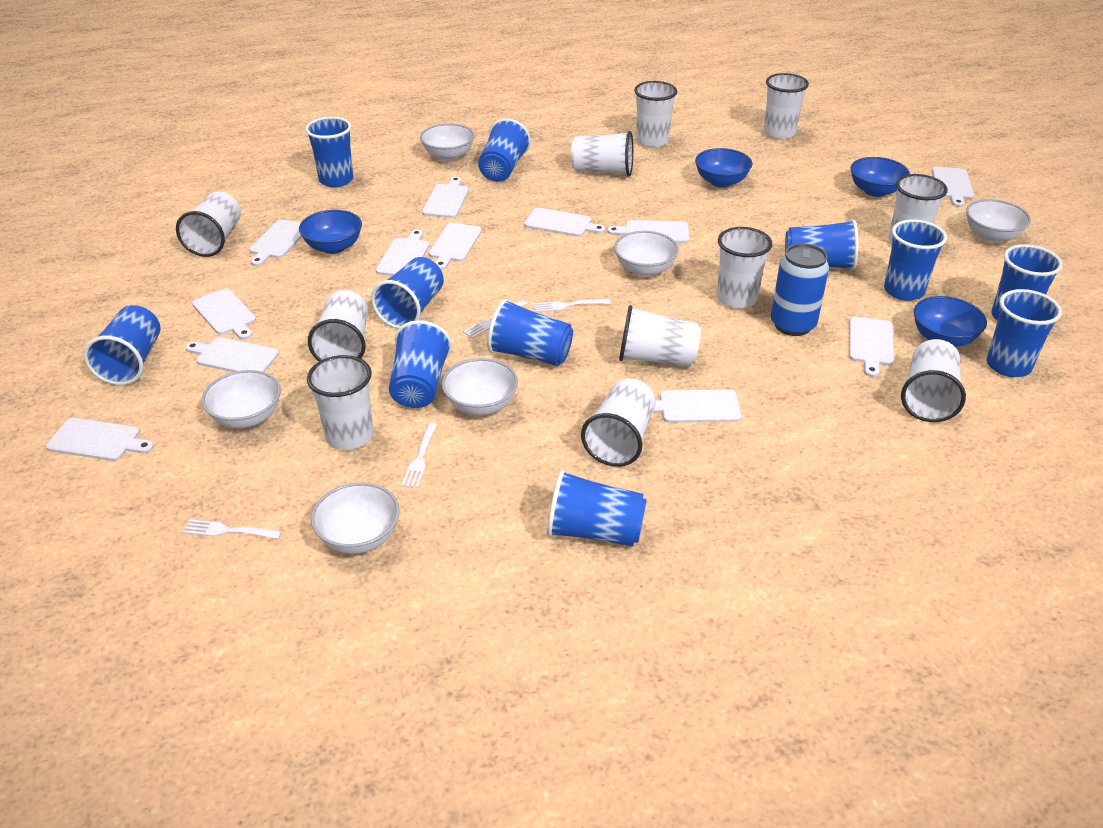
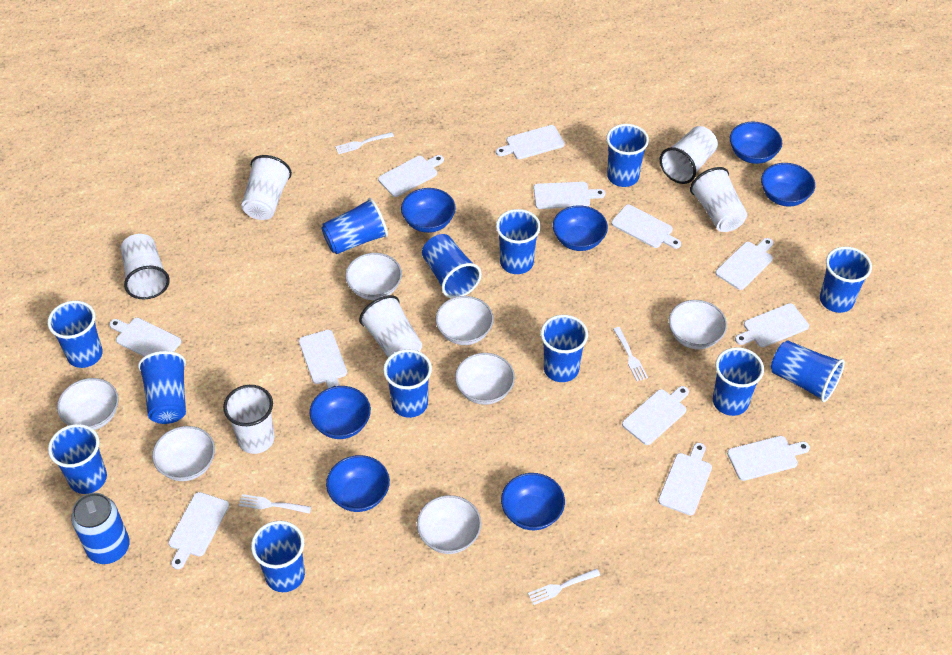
blue bowl: [299,210,362,254] [695,148,752,188] [850,157,910,197] [914,296,987,347] = 4 -> [310,386,371,439] [326,455,390,512] [401,188,456,233] [501,473,565,530] [553,205,608,251] [730,122,782,164] [761,163,815,207] = 7
blue cup: [83,305,160,385] [305,117,353,187] [371,257,444,329] [389,320,452,408] [478,118,531,182] [487,299,573,366] [547,469,647,546] [785,219,858,271] [884,219,947,301] [987,289,1062,377] [991,244,1063,321] = 11 -> [48,301,103,368] [48,424,107,494] [138,351,186,424] [251,521,305,592] [321,198,388,254] [383,349,432,418] [422,234,482,298] [496,209,541,274] [541,315,588,382] [606,124,649,187] [713,347,764,416] [771,340,845,402] [820,247,872,313] = 13
white bowl: [202,370,281,428] [311,483,400,554] [420,123,475,161] [442,358,518,415] [614,231,679,277] [966,199,1031,243] = 6 -> [57,378,119,430] [152,426,215,481] [345,253,402,300] [417,495,481,554] [436,296,494,345] [455,353,515,405] [669,300,727,349] = 7
white cup: [176,191,241,257] [307,355,373,450] [308,290,368,361] [571,131,633,176] [581,378,656,467] [619,305,701,367] [634,81,677,148] [717,227,772,309] [764,73,809,139] [888,174,948,243] [901,339,966,422] = 11 -> [121,234,170,299] [223,385,275,454] [241,155,292,220] [359,295,422,357] [660,126,718,184] [690,167,747,232] = 6

